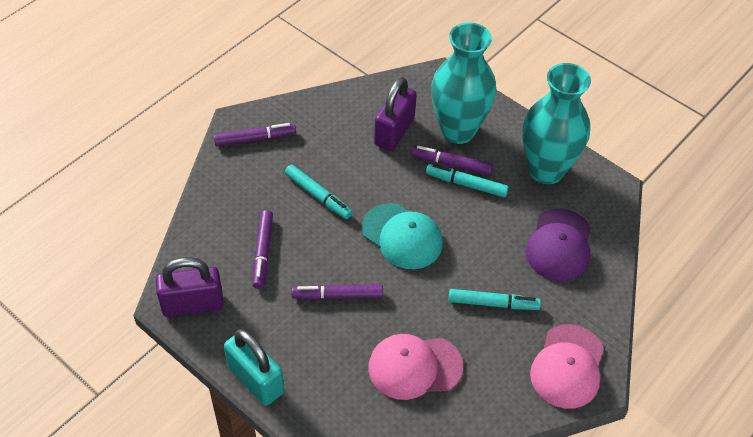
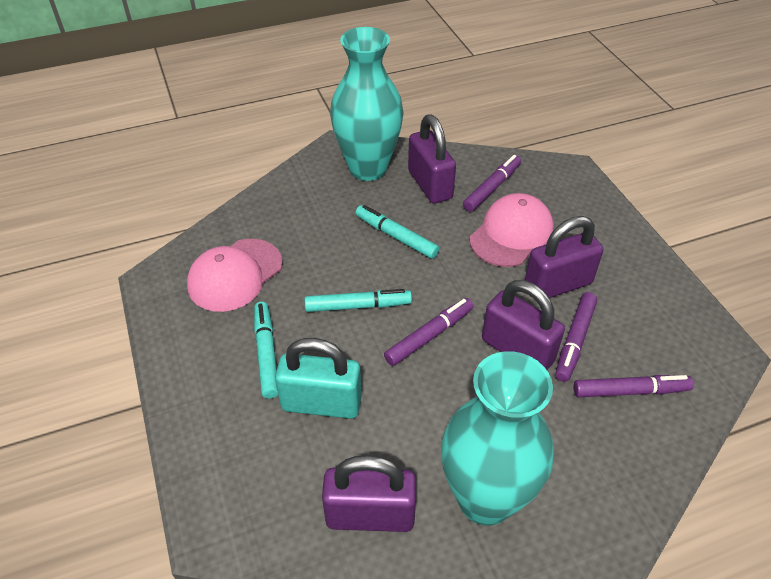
purple cap: [526,208,591,281] = 1 -> none = 0
purple padlock: [156,257,224,317] [374,77,417,151] = 2 -> [322,455,416,532] [408,114,456,204] [482,280,565,370] [525,216,603,298] = 4
turquoise cap: [362,203,443,269] = 1 -> none = 0

